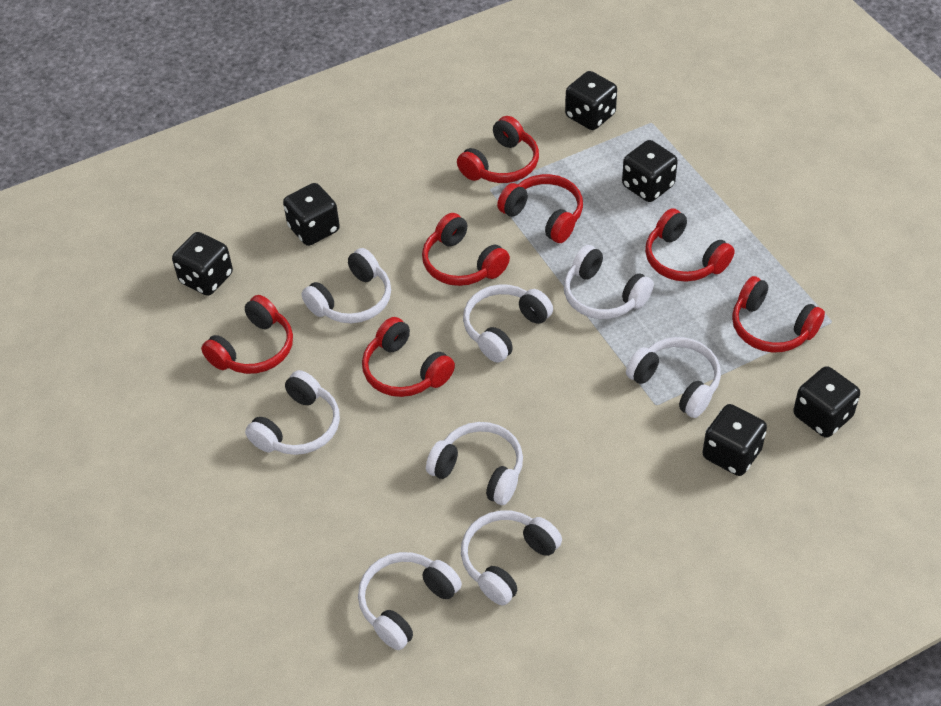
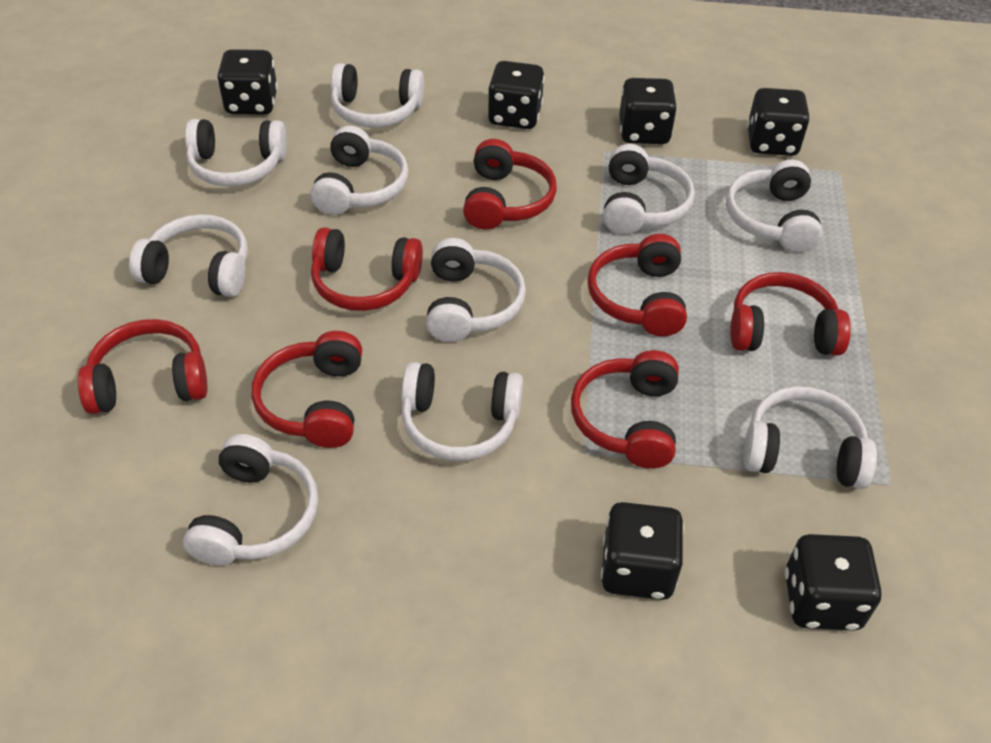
white headphones: [245,370,340,455] [302,248,391,323] [358,552,462,650] [426,422,523,505] [461,510,562,605] [463,284,553,363] [564,245,654,319] [626,337,721,418] = 8 -> [129,214,248,297] [183,434,318,566] [185,119,287,187] [310,126,409,215] [331,63,424,128] [401,362,523,461] [426,238,526,342] [603,144,695,235] [726,160,823,252] [743,386,877,489] = 10

